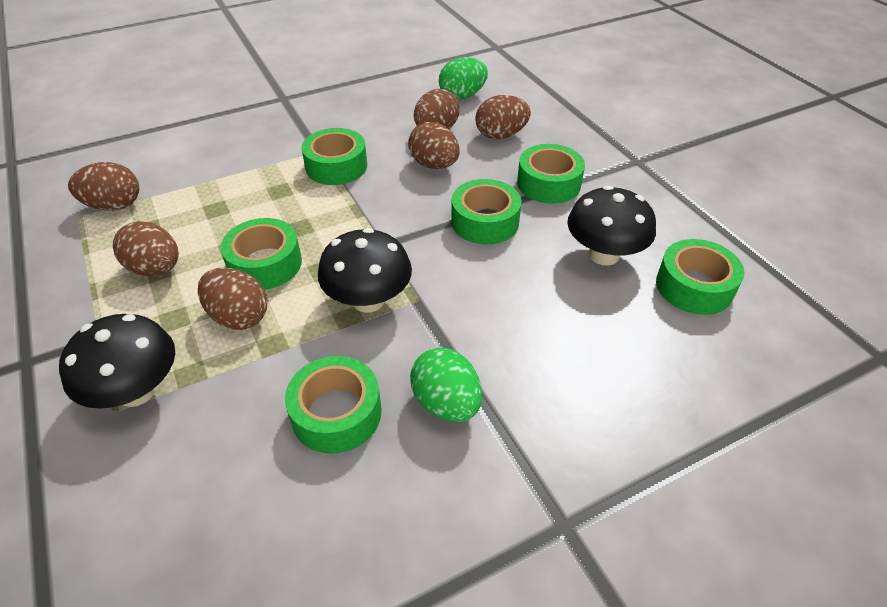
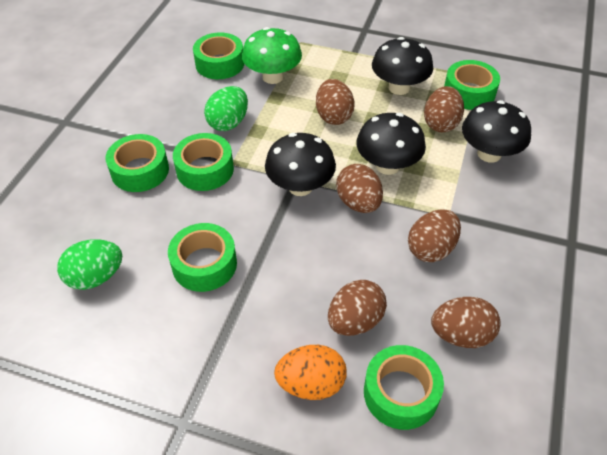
black mushroom: [59,314,175,409] [318,228,412,313] [567,186,656,266] = 3 -> [265,133,336,196] [357,113,426,175] [372,37,433,95] [462,100,531,163] = 4
green mushroom: none = 0 -> [242,27,302,84] = 1
orange egg: none = 0 -> [274,345,347,400] = 1

